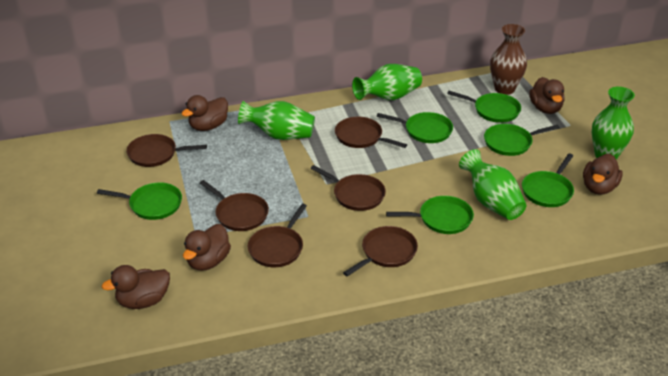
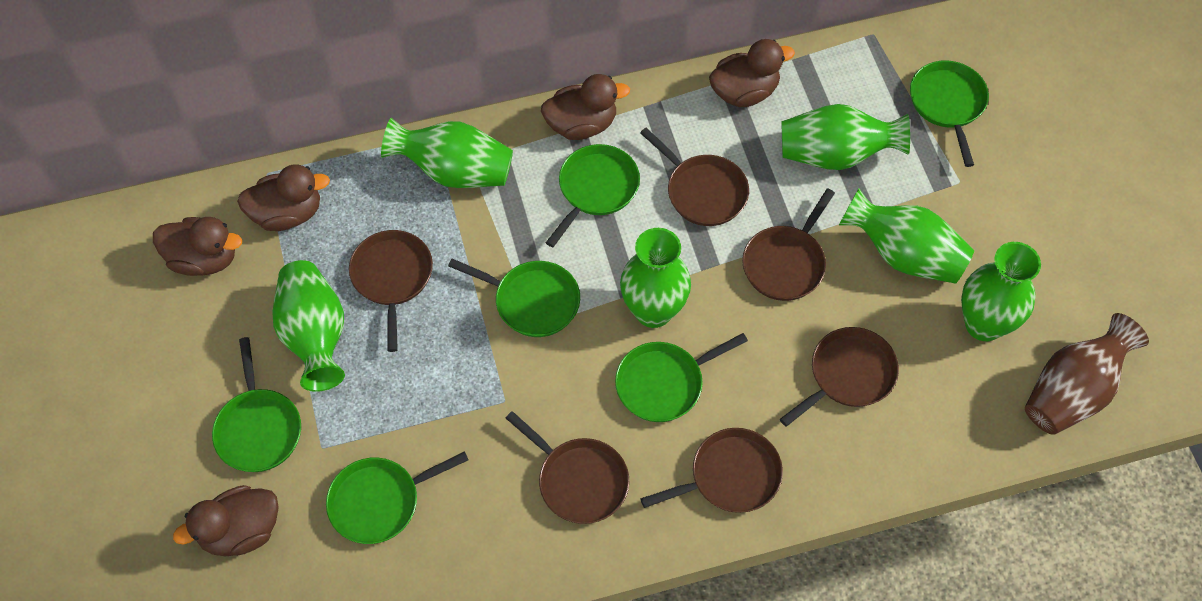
green vase: [238,101,315,140] [352,64,422,100] [459,149,526,220] [592,86,635,160] = 4 -> [273,260,345,392] [381,118,513,188] [620,228,691,328] [782,104,910,170] [839,189,974,284] [961,242,1041,341] = 6

